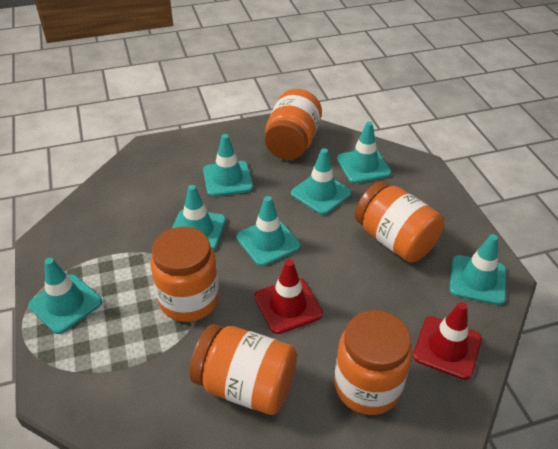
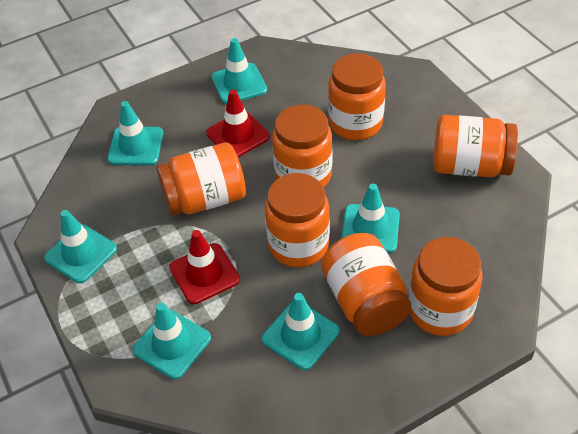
orange jar: [151,227,219,322] [190,324,297,415] [265,89,322,160] [334,310,412,415] [355,181,444,262] = 5 -> [156,143,246,216] [265,173,330,267] [272,105,332,188] [321,233,411,336] [328,53,386,140] [409,237,483,336] [433,115,518,177] = 7
turquoise traffic cone: [28,258,102,334] [172,185,226,251] [203,134,253,197] [236,196,300,266] [291,148,351,215] [337,121,391,184] [449,234,506,305] = 7 -> [44,210,117,283] [108,101,163,165] [133,303,211,379] [211,38,267,104] [262,293,340,370] [341,184,400,253] = 6

